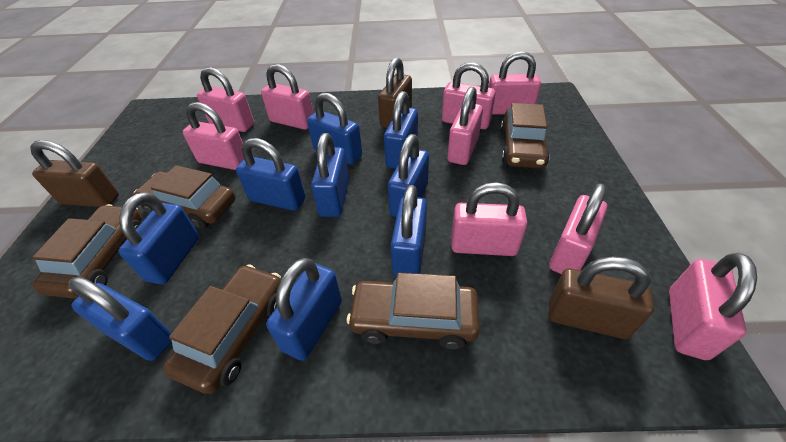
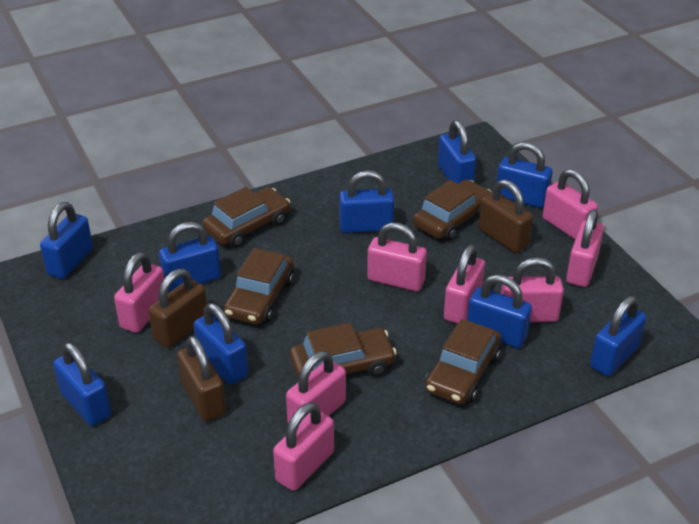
pink padlock: [183,102,244,170] [197,67,254,132] [261,64,313,130] [442,62,496,129] [448,87,483,165] [451,182,527,256] [489,51,541,115] [549,184,607,274] [669,253,757,360] = 9 -> [114,252,164,333] [273,402,334,491] [286,351,346,424] [367,223,427,292] [444,245,485,324] [501,257,564,322] [543,169,598,239] [566,209,604,287] = 8

